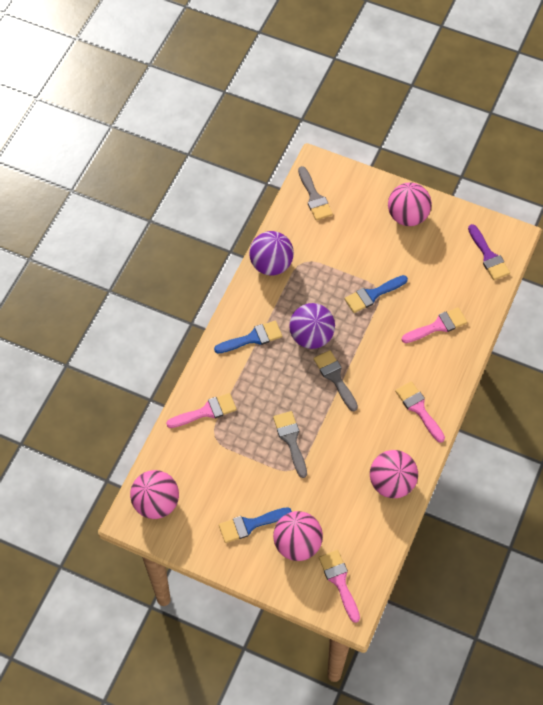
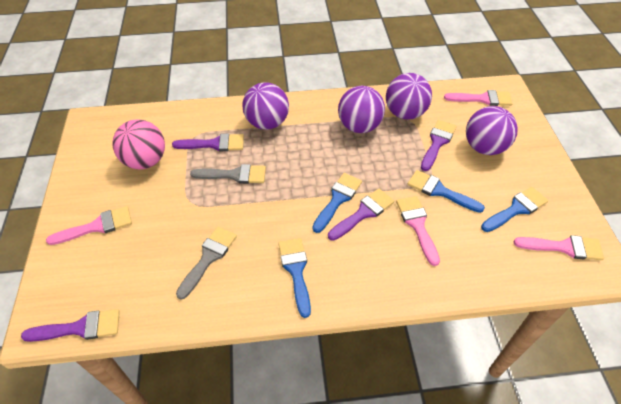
blue brush: [214,321,282,353] [219,507,292,543] [344,275,408,313] = 3 -> [278,238,311,318] [312,173,362,233] [408,170,485,213] [481,187,548,232] = 4
grey brush: [273,411,307,478] [298,166,333,221] [313,350,358,411] = 3 -> [176,227,237,300] [190,164,266,184] = 2
pink ball: [130,470,179,519] [273,511,323,561] [370,450,418,498] [388,182,432,226] = 4 -> [112,120,165,170] = 1
purple ball: [249,231,294,276] [289,303,335,349] = 2 -> [242,82,289,130] [338,86,385,133] [386,73,432,120] [466,106,518,155] = 4
purple brush: [468,224,510,280] = 1 -> [21,309,120,342] [172,133,244,151] [328,189,394,241] [421,120,456,171] = 4

